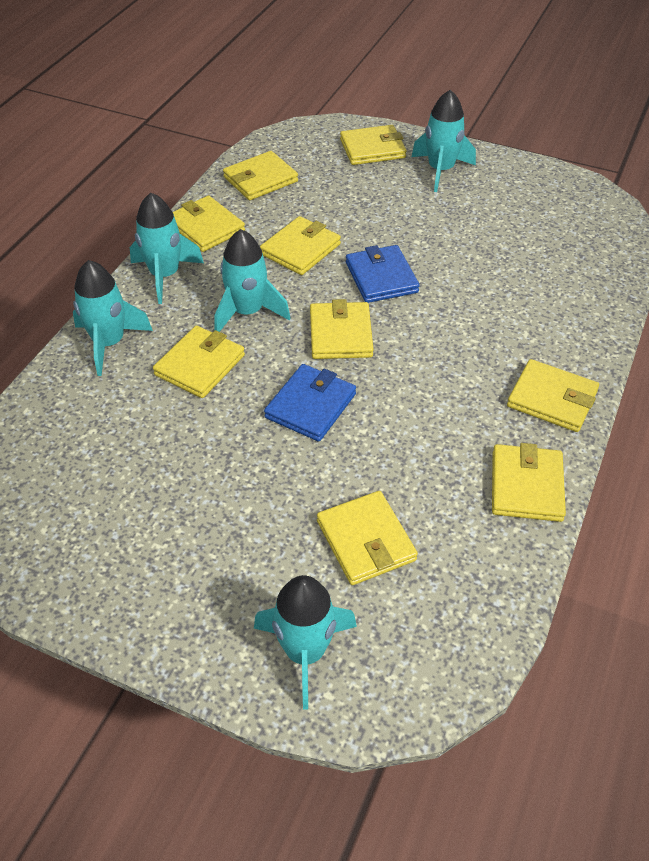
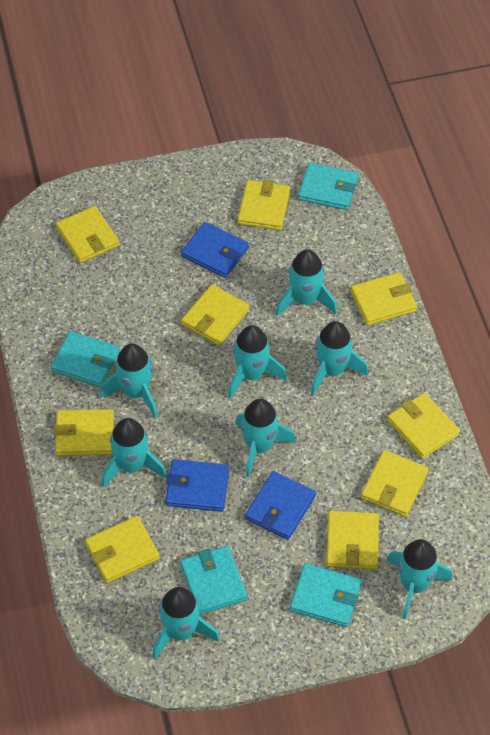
blue wallet: [264,364,356,442] [346,245,420,303] = 2 -> [165,459,229,512] [181,222,249,278] [245,471,316,540] = 3
turquoise rocket: [73,260,153,376] [130,193,204,304] [214,229,290,332] [254,575,357,710] [411,90,476,192] = 5 -> [100,343,158,418] [102,418,167,488] [152,587,220,660] [228,325,287,399] [235,399,296,477] [276,249,337,316] [311,321,368,395] [387,539,452,619] = 8
turquoise wallet: none = 0 -> [51,331,120,387] [180,546,247,615] [290,563,362,627] [298,163,358,210] = 4

